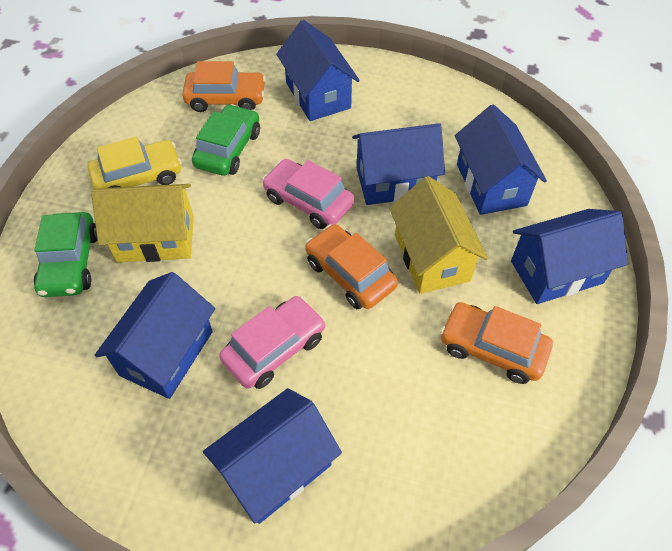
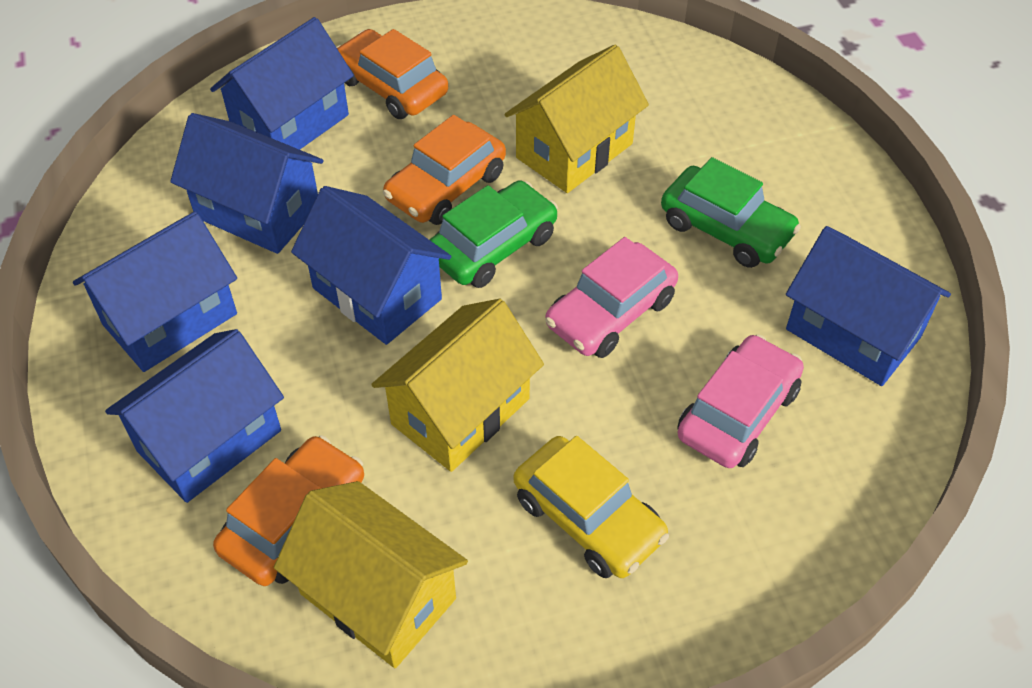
yellow house: [91,184,194,262] [389,176,488,294] = 2 -> [274,481,468,668] [371,299,544,472] [505,45,649,193] = 3

